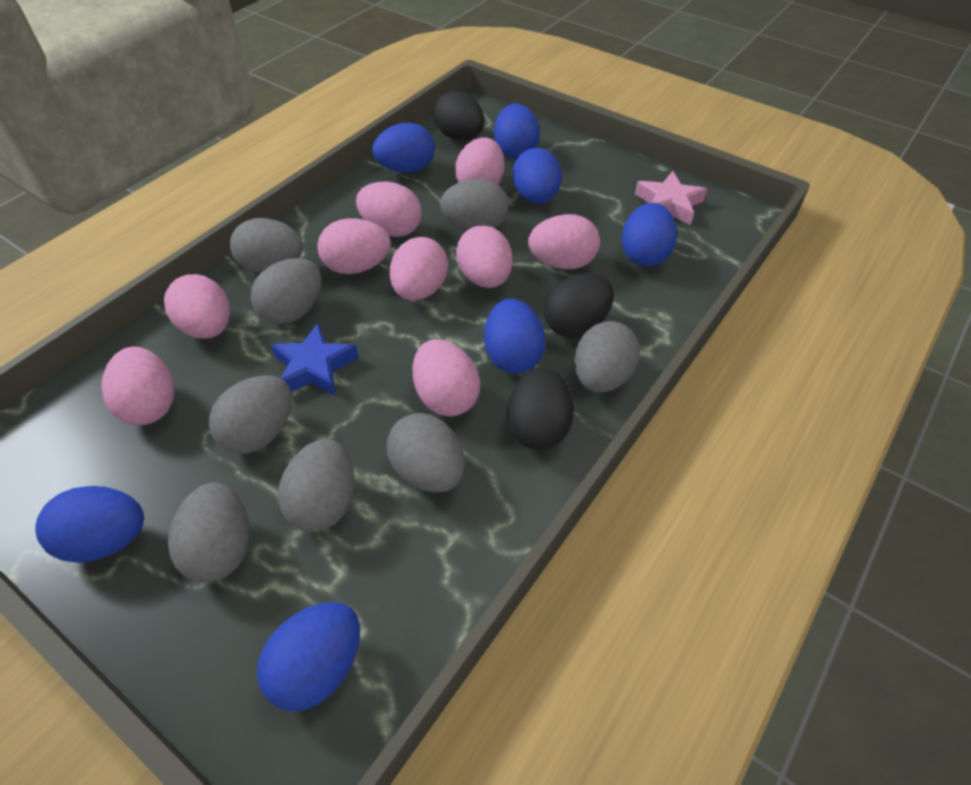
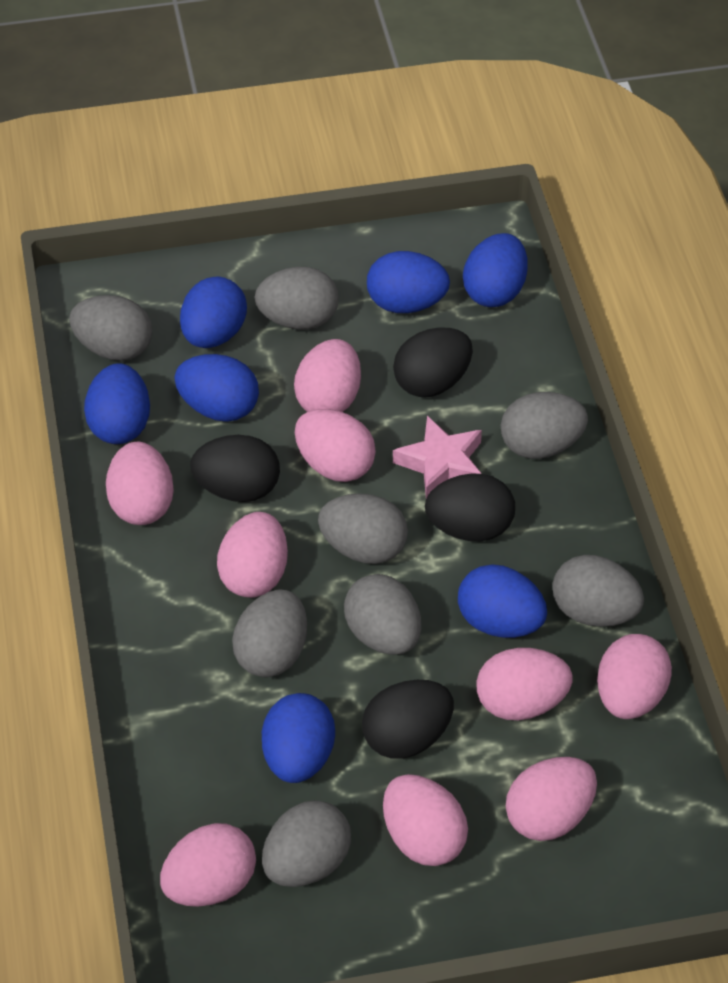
black egg: [433,91,484,141] [507,367,574,450] [544,273,614,338] = 3 -> [190,435,280,502] [362,680,454,759] [393,327,473,397] [425,473,515,541] = 4
blue star: [271,323,359,396] = 1 -> none = 0

